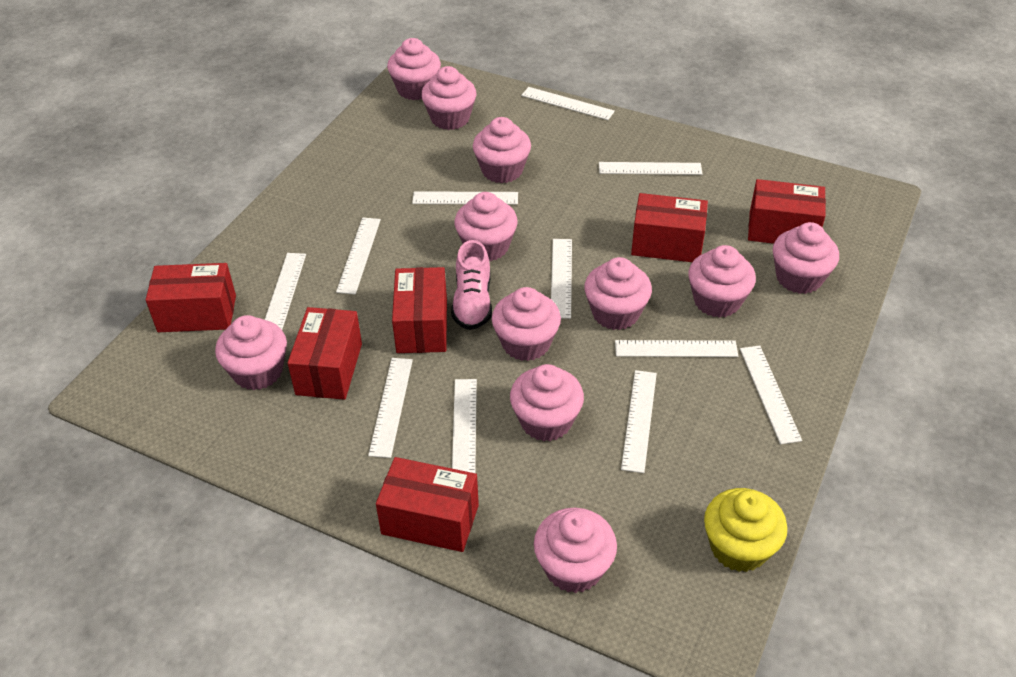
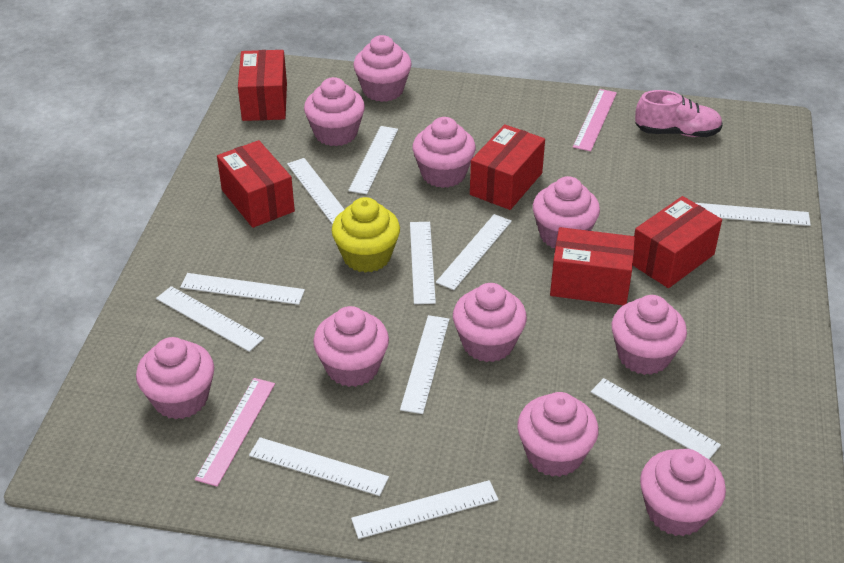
pink cupcake: [215,315,287,390] [387,38,441,100] [421,66,476,130] [454,192,518,261] [473,117,531,183] [492,287,561,361] [510,364,584,442] [534,508,617,593] [584,257,652,330] [688,245,756,318] [773,222,839,294] = 11 -> [136,337,214,419] [304,77,365,146] [313,306,389,387] [353,35,412,102] [413,117,476,188] [453,283,527,362] [517,392,599,477] [533,176,600,248] [611,295,687,375] [640,449,726,536] = 10
pink ruler: none = 0 -> [195,378,275,487] [573,89,617,151] = 2
red box: [146,263,236,332] [288,307,362,400] [376,457,479,552] [392,267,447,353] [631,193,708,262] [748,179,826,244] = 6 -> [217,140,295,228] [238,50,287,121] [470,124,545,210] [550,227,635,305] [633,196,722,288] = 5

